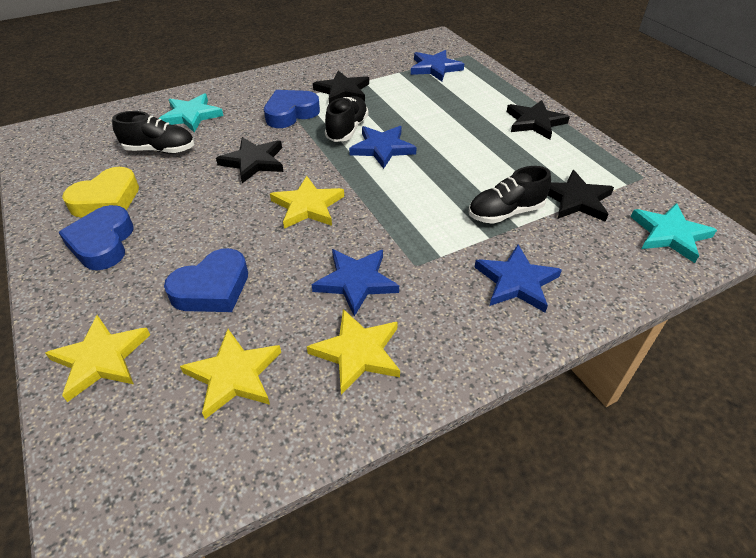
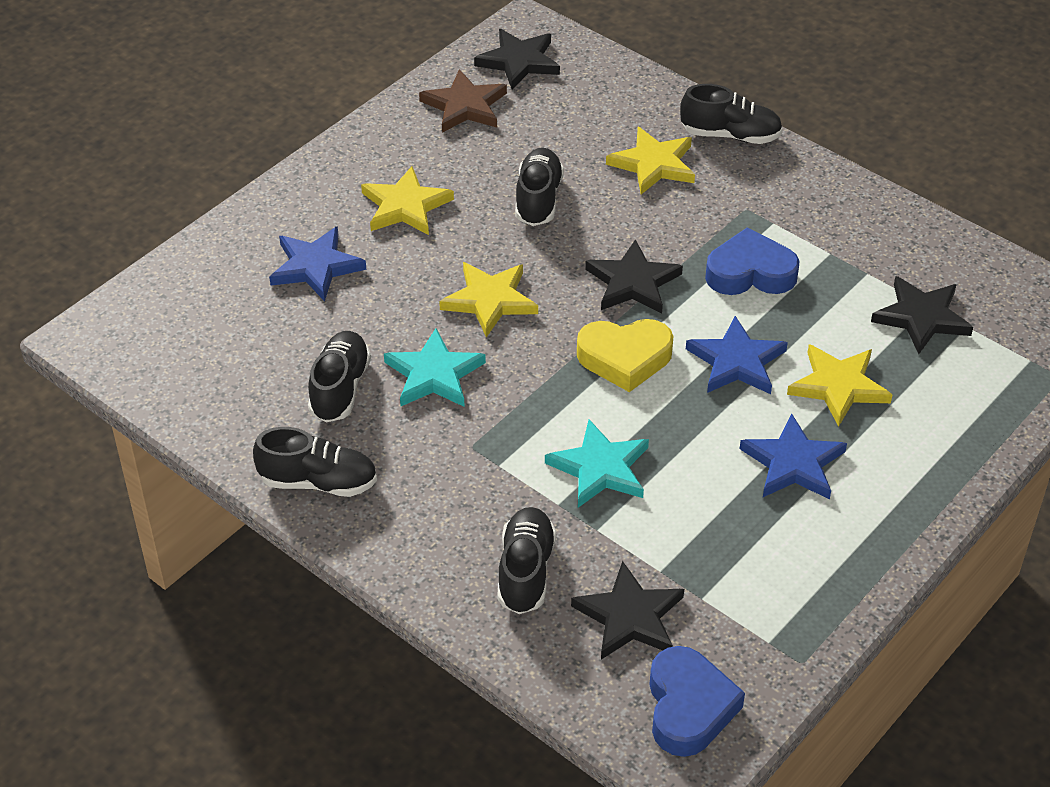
black shoe: [112,111,194,154] [325,96,369,142] [469,166,551,224] = 3 -> [253,427,377,497] [308,331,371,423] [498,507,556,614] [515,148,564,226] [680,84,783,144] = 5
blue heart: [58,205,133,270] [164,248,248,312] [264,90,320,128] = 3 -> [649,646,745,757] [705,227,799,295] = 2
blue star: [312,249,399,317] [349,126,417,169] [411,50,464,81] [474,245,562,312] = 4 -> [269,226,366,302] [686,316,788,394] [740,413,847,499] = 3
brown star: none = 0 -> [419,69,507,133] = 1

